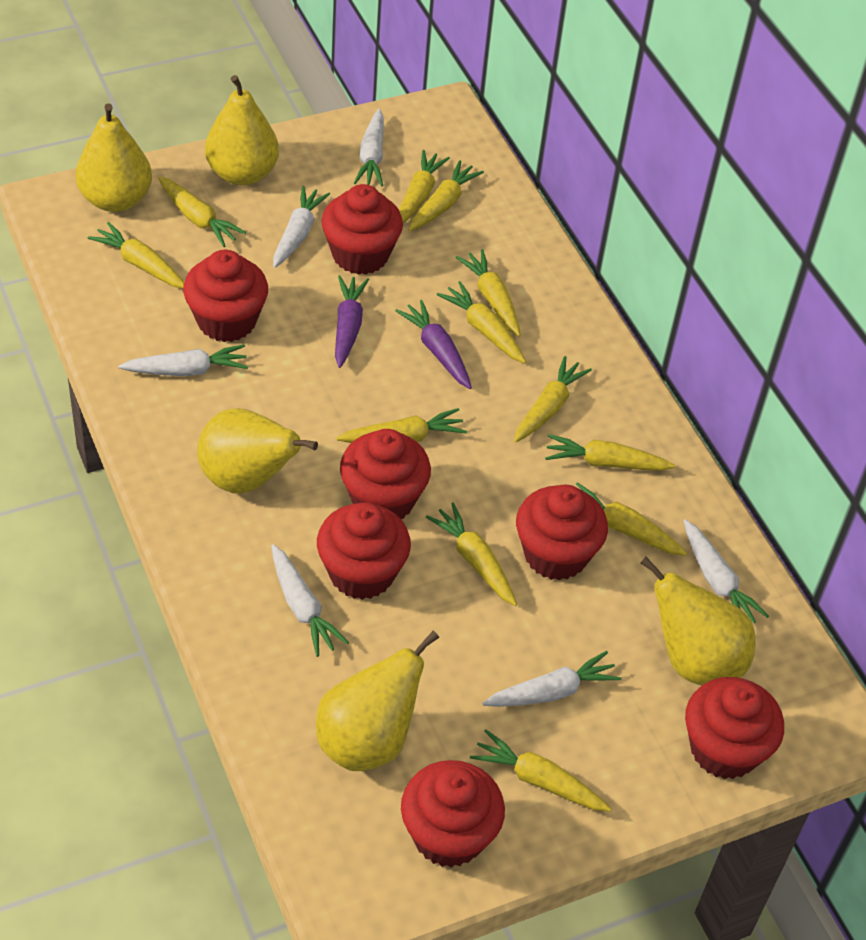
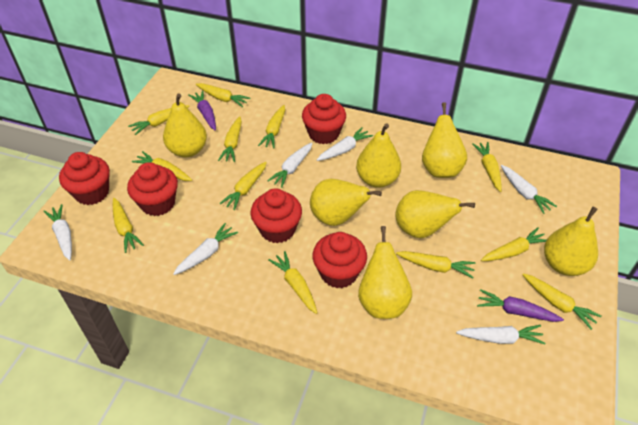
red cupcake: [183,250,268,342] [317,503,411,600] [321,184,403,275] [340,429,431,519] [401,760,505,867] [516,485,608,580] [685,677,784,779] = 7 -> [59,152,110,205] [127,162,178,216] [250,188,302,243] [302,94,346,144] [312,232,367,288] = 5
yellow pear: [75,103,152,212] [197,408,318,494] [205,75,279,185] [316,631,439,771] [640,557,756,685] = 5 -> [163,93,207,157] [310,179,382,226] [356,123,401,188] [358,226,412,319] [395,190,475,238] [422,102,467,178] [544,207,598,276] = 7

